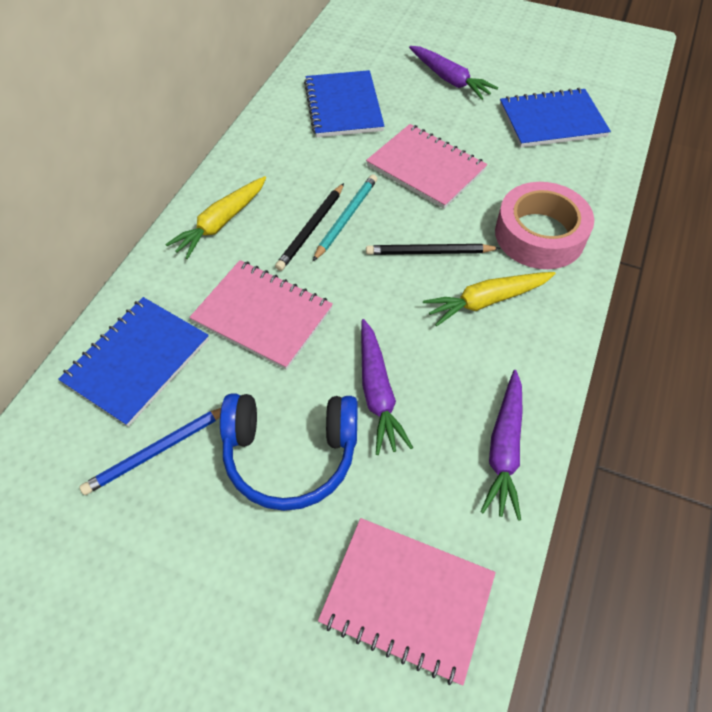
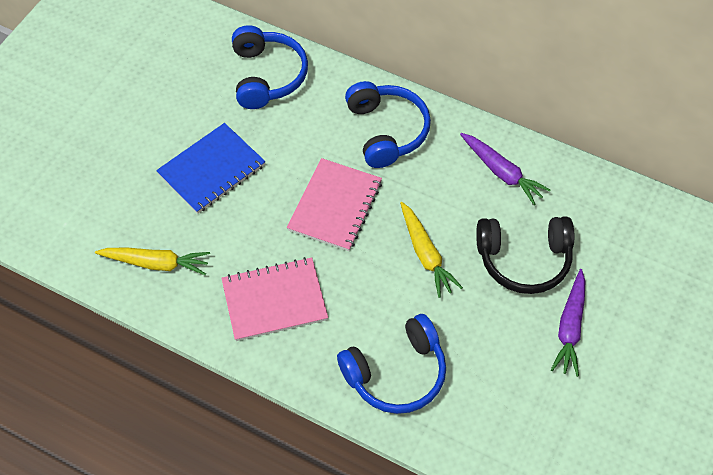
black headphones: none = 0 -> [476,216,574,294] = 1
black pencil: [275,183,344,271] [366,244,500,255] = 2 -> none = 0
blue headphones: [220,393,358,511] = 1 -> [232,25,308,109] [337,314,446,414] [345,81,431,168] = 3
blue notebook: [58,297,209,427] [304,70,384,137] [500,88,611,147] = 3 -> [156,123,265,214] = 1
blue pencil: [79,408,221,495] = 1 -> none = 0
pink notebook: [189,260,333,370] [318,518,496,685] [366,124,487,209] = 3 -> [221,257,328,341] [287,158,382,251] = 2
pink tape: [495,182,594,269] = 1 -> none = 0
purple carrot: [361,319,413,455] [409,46,498,100] [481,370,523,521] = 3 -> [460,133,550,205] [551,269,586,377] = 2
turquoise pencil: [313,174,377,261] = 1 -> none = 0

